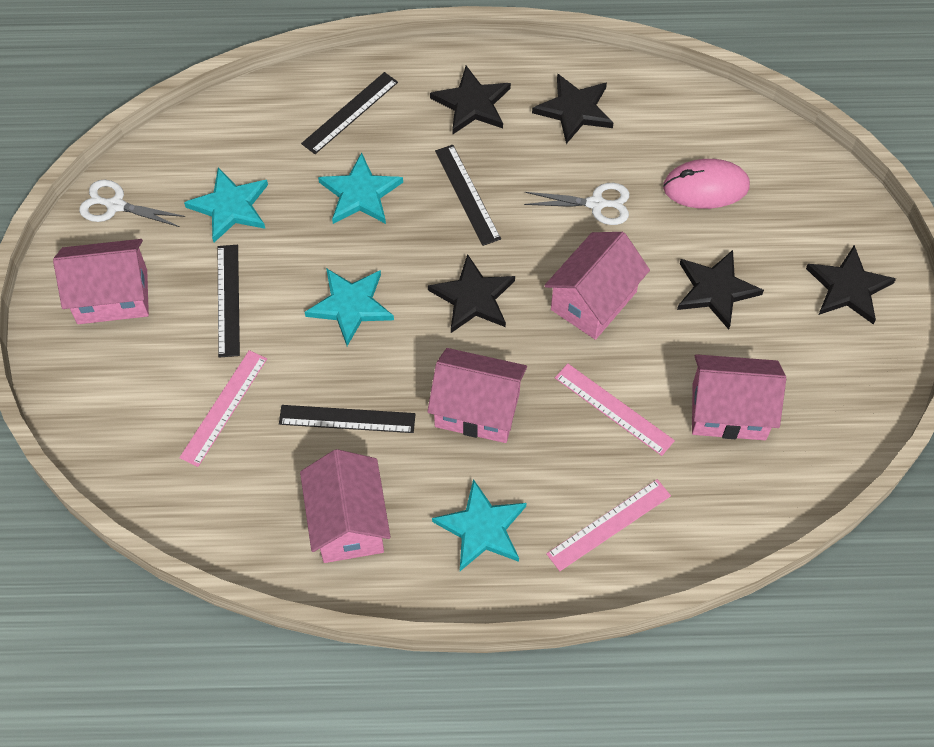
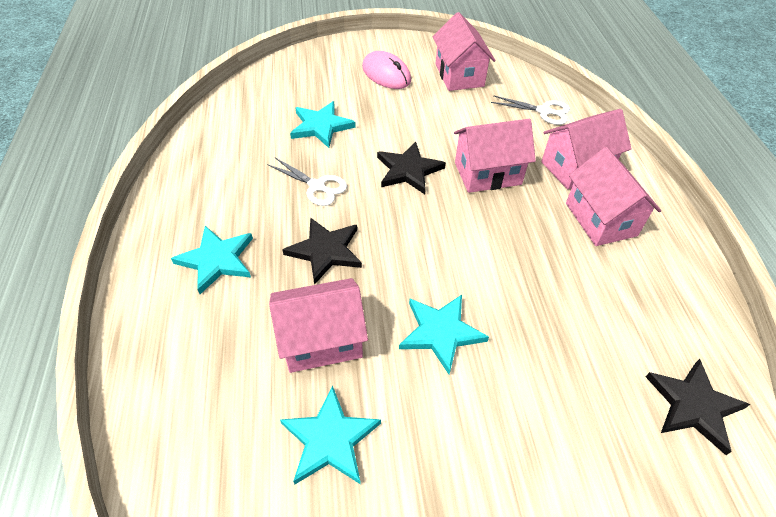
black ruler: [218,245,240,358] [279,405,415,433] [301,72,398,154] [435,145,501,246] = 4 -> none = 0
black star: [428,254,515,333] [430,66,511,134] [532,73,613,144] [677,250,764,330] [806,245,896,324] = 5 -> [282,217,362,285] [377,141,446,194] [646,359,750,455] = 3
pink ruler: [179,350,267,467] [546,479,671,571] [555,364,675,456] = 3 -> none = 0

